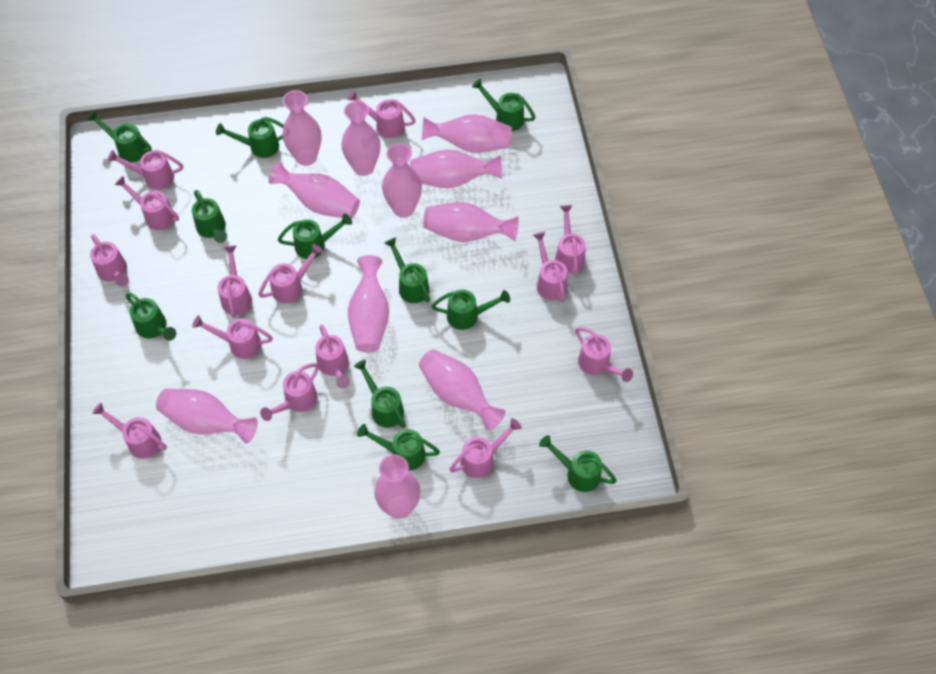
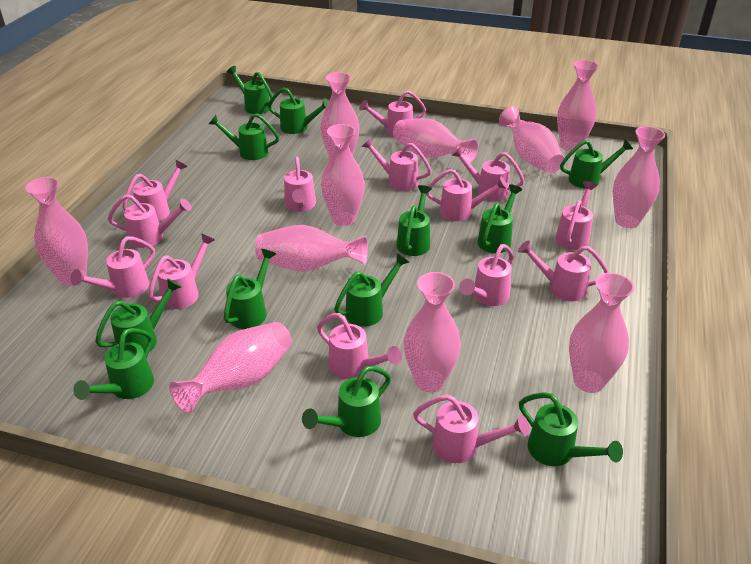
green watering can: [87,111,152,162] [126,293,176,341] [192,190,227,243] [216,117,284,158] [278,214,352,259] [354,360,406,428] [357,424,440,471] [384,237,430,303] [431,289,510,330] [472,79,535,131] [539,435,617,492] = 11 -> [73,328,154,400] [95,278,182,351] [209,113,279,160] [224,249,276,329] [227,66,273,114] [268,87,329,134] [302,366,391,437] [334,253,409,327] [396,185,432,256] [477,185,522,253] [519,392,623,466] [560,140,633,189] = 12

